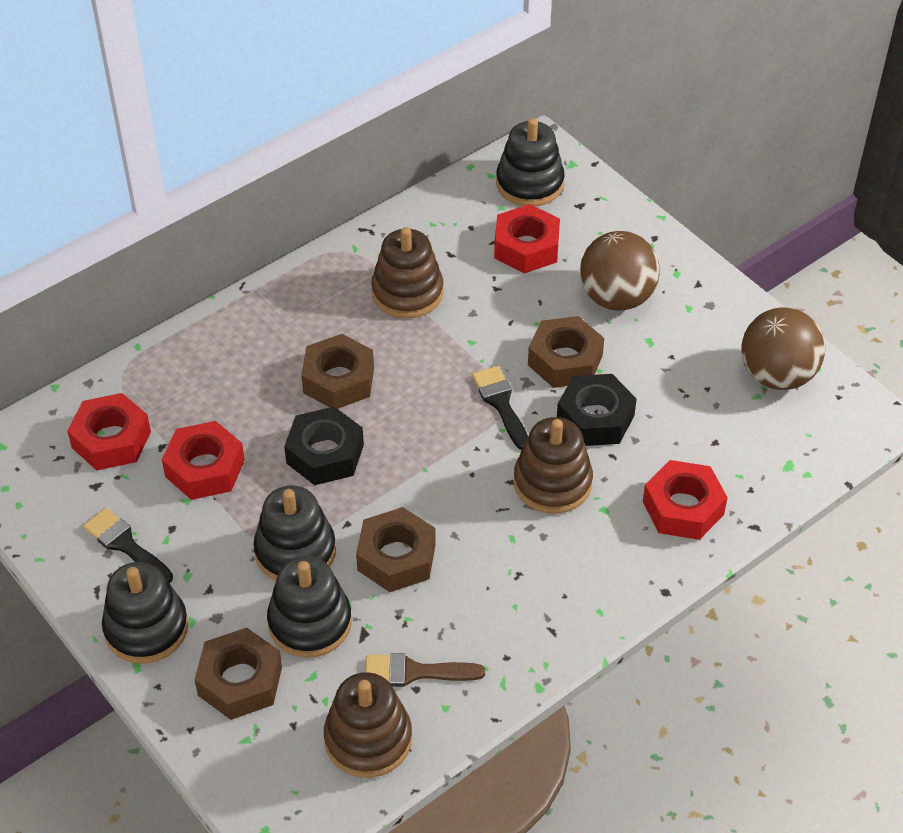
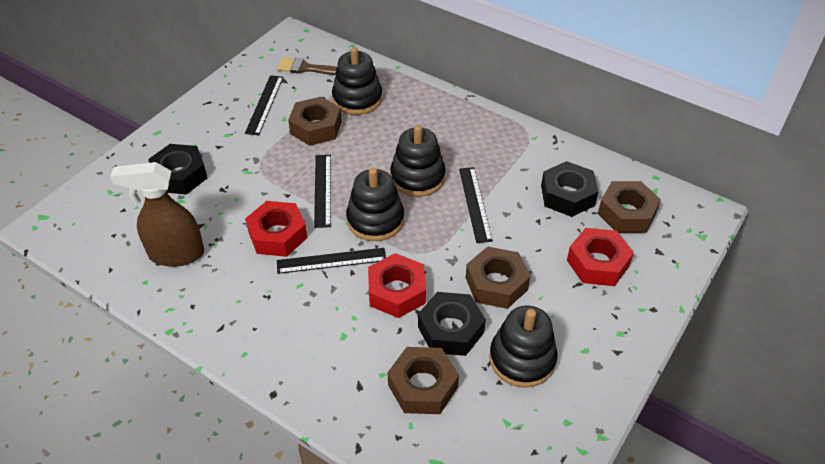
black brush: [83,508,173,583] [472,366,528,450] = 2 -> none = 0
black nut: [284,407,364,485] [557,374,637,446] = 2 -> [148,144,207,195] [418,292,486,356] [541,161,598,217] = 3
black ruler: none = 0 -> [245,75,283,135] [277,248,386,274] [314,155,331,228] [459,167,493,243] = 4
brown ball: [580,231,660,311] [741,307,825,390] = 2 -> none = 0
brown spray bottle: none = 0 -> [110,162,204,267] = 1
brown stacking toy: [324,672,412,778] [371,227,444,318] [514,417,593,514] = 3 -> none = 0
red nut: [67,393,151,470] [162,421,245,500] [494,204,560,274] [643,460,728,540] = 4 -> [245,201,307,257] [368,253,426,318] [567,228,634,286] = 3

